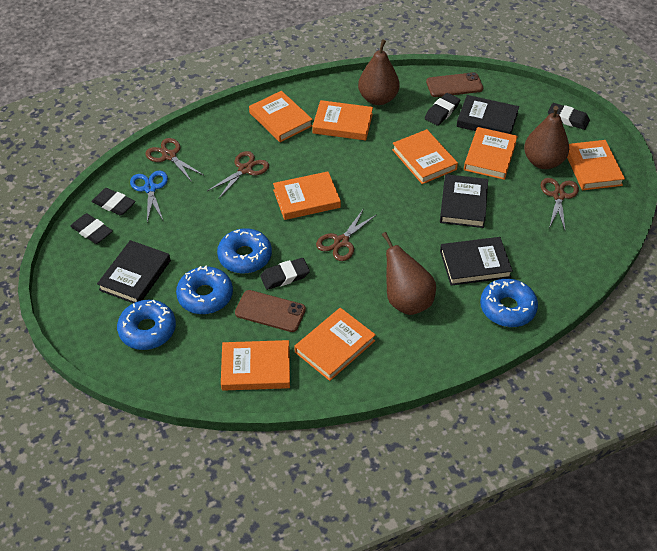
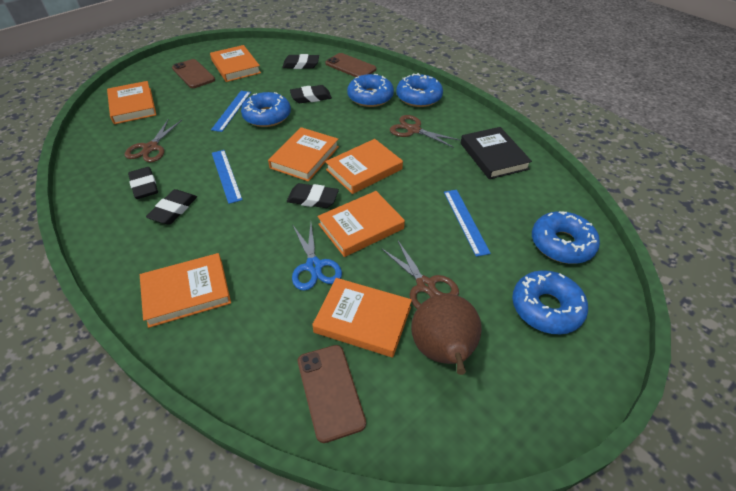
black book: [97,240,171,303] [440,174,488,228] [440,237,513,286] [456,95,519,134] = 4 -> [461,127,532,179] = 1
blue donut: [117,300,176,350] [176,266,233,314] [217,228,272,274] [480,279,538,327] = 4 -> [241,92,291,127] [347,74,394,107] [396,73,443,107] [512,270,588,334] [532,211,600,264] = 5
blue ruler: none = 0 -> [211,91,251,132] [212,150,243,204] [444,190,491,257] = 3
brown pear: [358,39,400,105] [382,232,436,315] [524,106,569,169] = 3 -> [411,294,482,375] = 1
brown phone: [235,290,306,332] [426,72,483,97] = 2 -> [172,59,215,88] [298,345,366,443] [325,53,376,77] = 3
brown scissors: [145,138,204,182] [207,151,269,199] [316,208,377,261] [540,178,579,230] = 4 -> [124,119,182,162] [381,239,459,309] [390,115,460,148] = 3
orange book: [221,340,290,391] [249,91,313,142] [273,171,341,220] [294,308,376,381] [312,100,373,140] [392,129,458,184] [464,127,518,180] [567,140,625,190] = 8 -> [107,81,156,124] [140,253,231,328] [210,45,261,82] [268,127,339,182] [312,278,412,358] [317,191,405,257] [325,139,403,194] = 7

